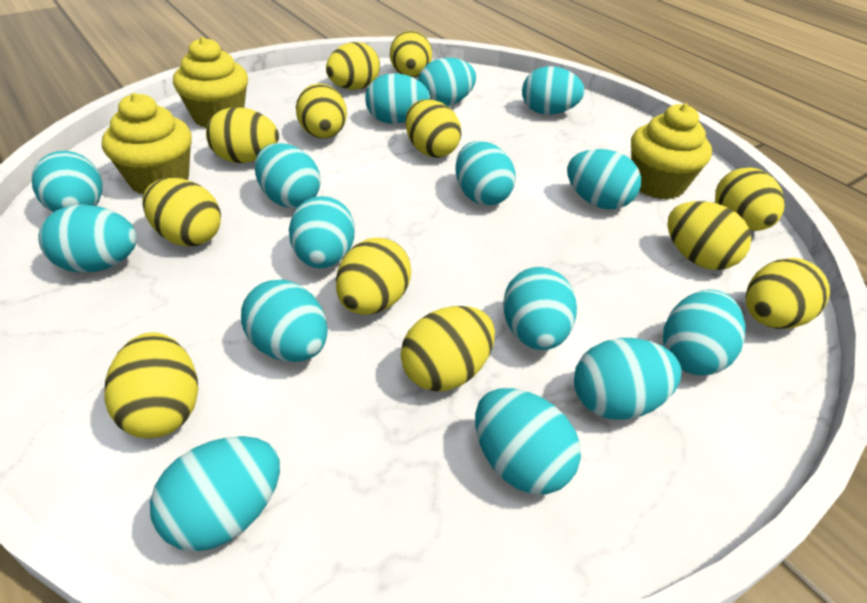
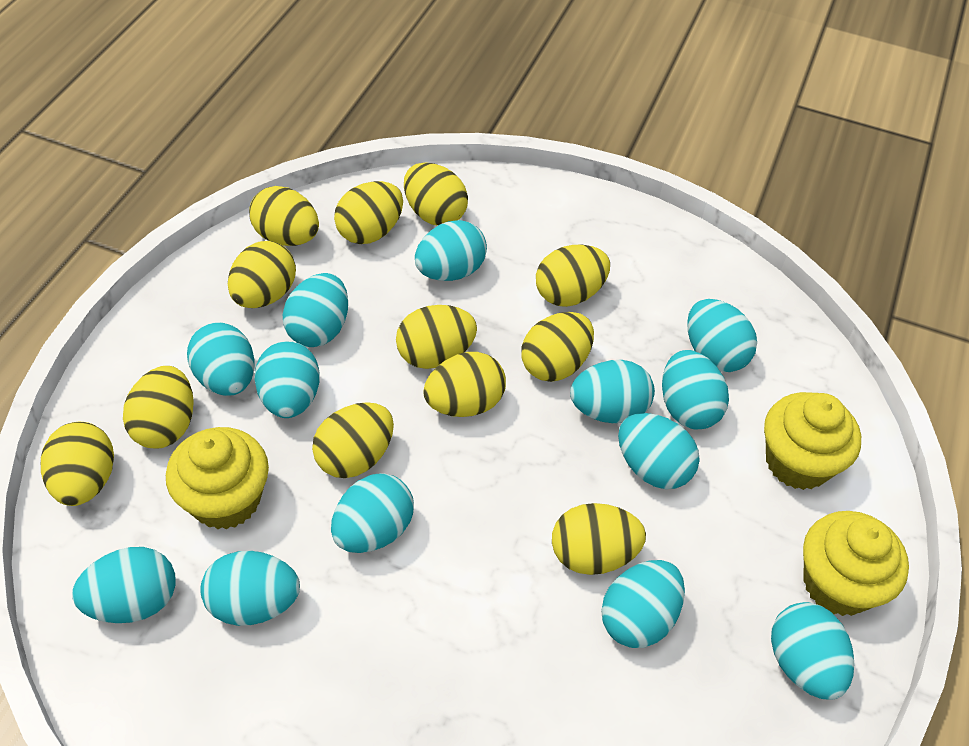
turquoise egg: [32,151,103,212] [39,204,137,273] [150,436,280,552] [241,280,328,362] [255,143,321,208] [289,196,355,268] [365,73,430,124] [418,58,476,106] [455,141,516,206] [475,388,581,494] [503,267,577,350] [522,66,585,115] [567,149,641,210] [574,338,681,420] [663,289,746,375] = 15 -> [72,547,176,623] [187,322,255,396] [200,551,300,626] [255,341,320,418] [283,273,348,347] [331,473,414,553] [415,220,487,281] [570,360,655,423] [601,560,685,648] [618,413,700,489] [662,350,729,429] [687,299,757,372] [771,602,854,700] = 13

